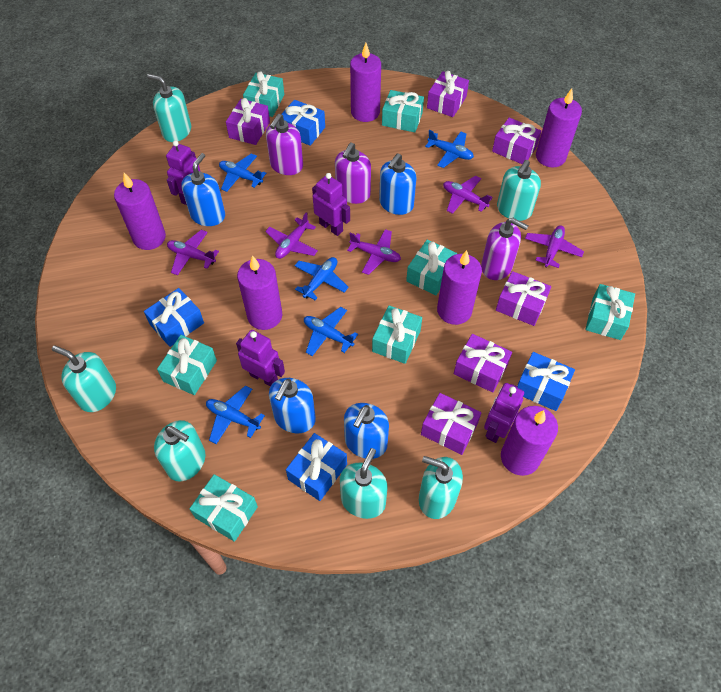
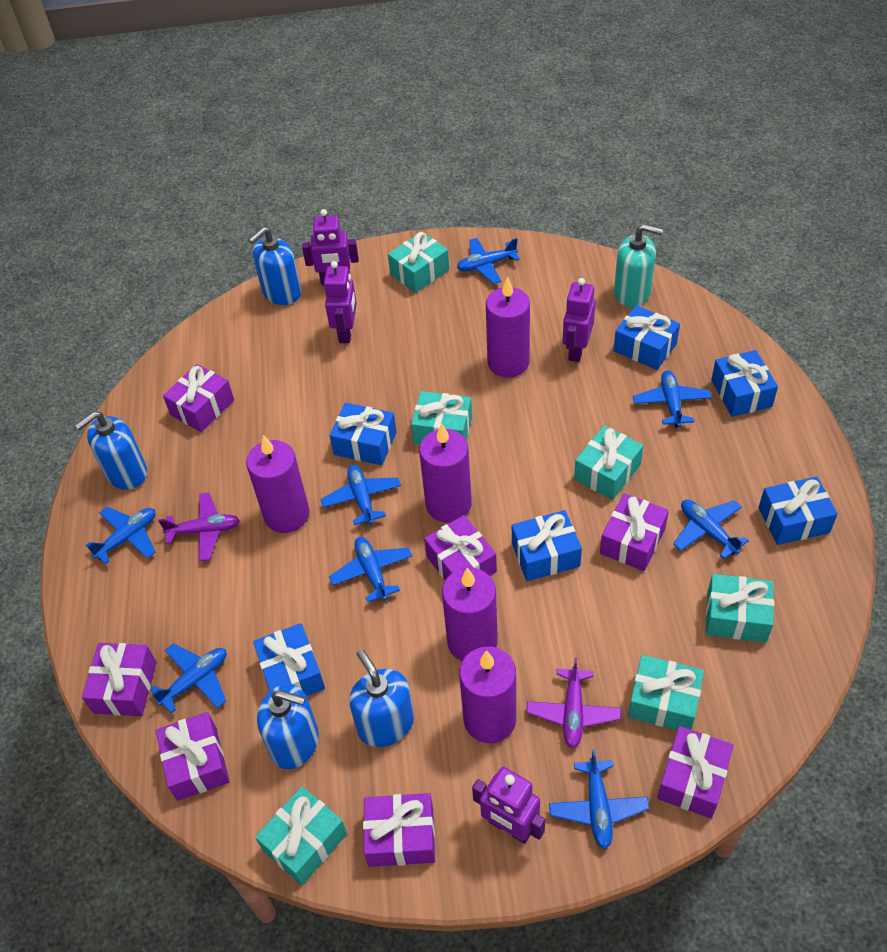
blue gift: [144,288,204,347] [281,100,325,146] [286,433,347,501] [517,352,575,411] = 4 -> [253,623,325,696] [330,403,396,465] [512,510,582,581] [613,305,680,370] [711,350,778,417] [759,476,838,545] = 6
blue plane: [206,386,265,444] [219,153,266,192] [294,257,349,300] [304,307,358,356] [425,130,474,168] = 5 -> [86,507,155,564] [150,643,226,713] [321,465,401,525] [329,537,412,602] [457,238,520,284] [549,750,650,849] [633,370,712,428] [673,500,749,559] = 8
purple candle: [114,173,166,250] [237,255,282,330] [350,43,381,122] [437,250,482,325] [501,406,558,476] [536,88,582,168] = 6 -> [246,435,309,533] [419,423,472,523] [442,568,498,661] [459,647,516,743] [486,276,530,378] = 5
purple gift: [226,98,270,145] [421,393,481,455] [427,71,469,117] [454,334,512,393] [492,118,541,164] [496,271,551,326] = 6 -> [82,643,157,716] [156,712,230,801] [163,364,234,432] [363,793,435,867] [424,515,497,580] [600,493,669,571] [657,726,734,818] = 7
purple plane: [167,230,219,275] [265,212,318,259] [347,229,401,275] [443,176,493,214] [525,225,584,268] = 5 -> [158,493,240,561] [526,657,621,748] = 2
purple soap dispenser: [266,114,303,175] [335,143,371,204] [481,218,529,280] = 3 -> none = 0
turquoise gift: [157,335,217,395] [189,474,258,542] [243,71,284,117] [372,305,422,364] [382,90,424,132] [406,240,457,295] [585,284,635,340] = 7 -> [255,786,347,885] [388,232,449,293] [411,391,472,445] [574,425,644,500] [628,655,704,730] [706,574,774,643] = 6
turquoise soap dispenser: [52,346,116,412] [147,74,191,142] [154,420,206,481] [340,448,387,519] [419,456,463,519] [497,160,541,221] = 6 -> [614,224,663,307] = 1

